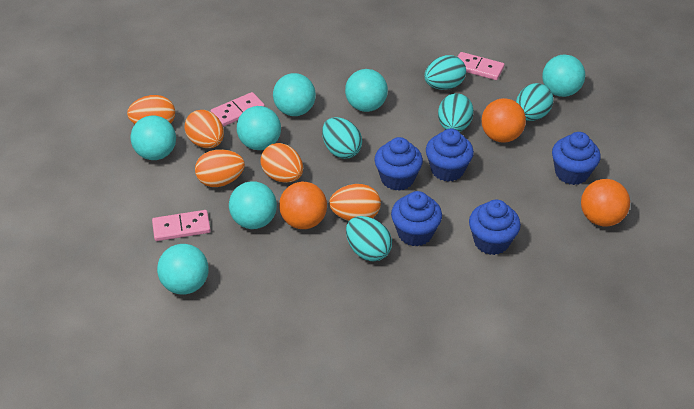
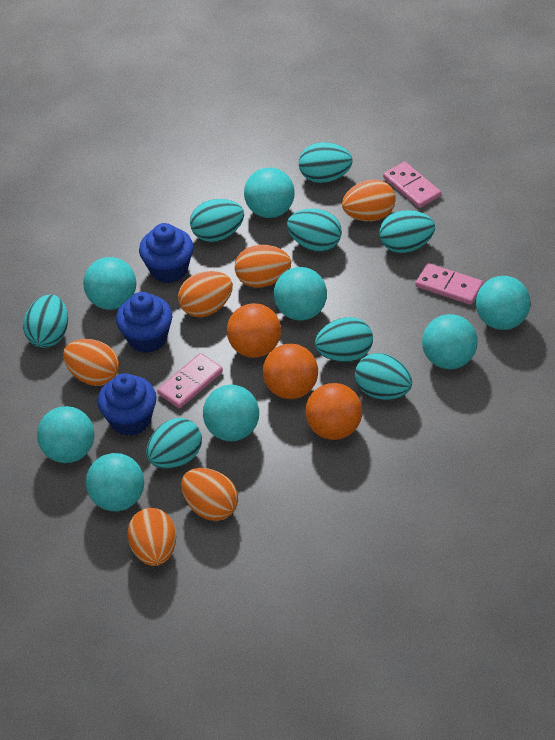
blue cupcake: [374,137,423,191] [391,191,442,246] [426,128,474,182] [469,200,521,255] [552,132,601,185] = 5 -> [98,373,156,436] [116,292,172,353] [139,223,194,283] = 3
orange egg: [127,95,175,124] [185,110,224,148] [195,149,245,187] [260,143,303,183] [329,184,381,221] = 5 -> [63,339,119,386] [127,508,176,566] [178,271,233,317] [181,468,238,521] [235,245,291,288] [342,180,396,221] = 6
turquoise ball: [130,115,176,160] [157,244,209,294] [229,181,277,229] [237,106,281,150] [273,73,316,116] [345,69,388,112] [542,54,585,97] = 7 -> [37,406,95,463] [83,257,136,310] [86,453,144,511] [203,385,259,441] [244,167,295,218] [274,267,327,320] [422,314,478,369] [476,276,530,330] = 8
turquoise egg: [322,117,362,159] [346,216,392,261] [424,55,466,90] [438,93,474,132] [516,83,553,121] = 5 -> [23,294,68,348] [146,418,202,468] [190,199,244,242] [287,208,342,252] [299,142,353,183] [315,317,373,362] [355,353,412,400] [379,210,435,253] = 8

